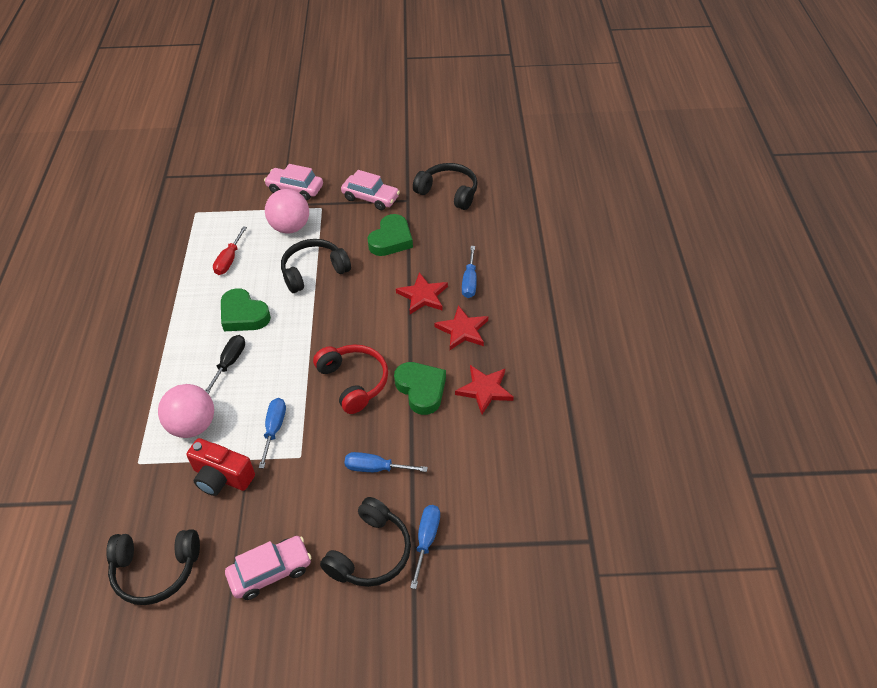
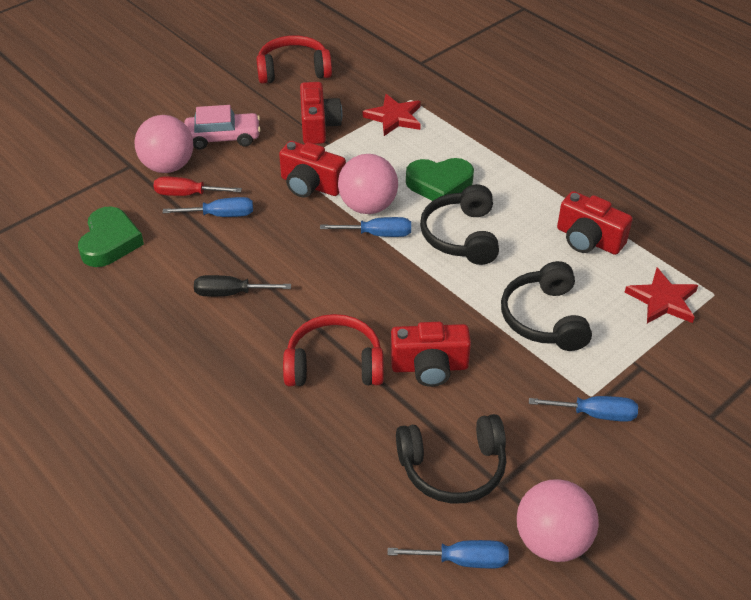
black headphones: [106,529,200,605] [281,239,351,293] [320,497,411,587] [413,163,478,210] = 4 -> [396,414,506,504] [420,184,499,265] [501,261,592,351] = 3
green heart: [221,288,271,331] [368,214,413,256] [394,362,446,415] = 3 -> [78,207,144,267] [406,158,474,201] = 2
pink ball: [158,384,214,438] [265,189,309,233] = 2 -> [134,115,193,173] [338,154,398,214] [517,479,599,562] = 3
pink car: [225,536,311,600] [264,164,323,200] [341,170,400,210] = 3 -> [184,105,261,150] = 1
red camera: [186,438,255,496] = 1 -> [279,141,346,197] [300,82,342,144] [391,322,471,387] [557,191,633,255] = 4
red headphones: [313,344,388,414] = 1 -> [256,35,332,84] [283,314,384,386] = 2
red star: [396,272,448,314] [435,305,488,350] [455,365,514,414] = 3 -> [363,94,421,136] [625,268,698,323] = 2

